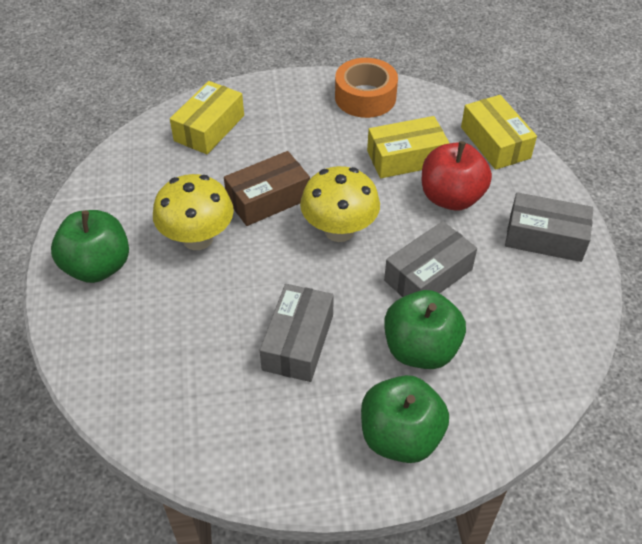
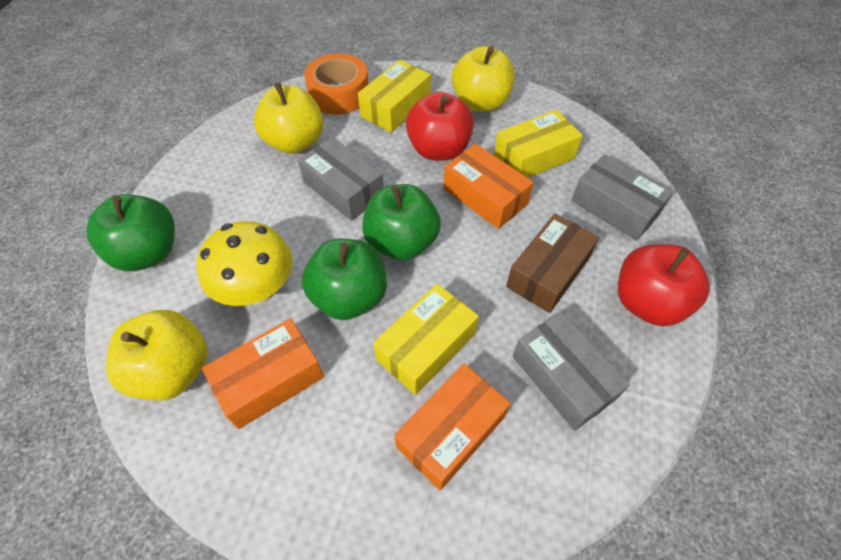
orange box: none = 0 -> [202,319,324,429] [394,364,511,490] [444,144,534,229] = 3
red apple: [422,141,492,211] = 1 -> [406,92,474,161] [618,244,710,326] = 2
yellow apple: none = 0 -> [106,310,208,400] [254,82,324,154] [452,46,515,112] = 3
yellow mushroom: [153,174,234,250] [300,166,380,242] = 2 -> [196,221,292,306] = 1

